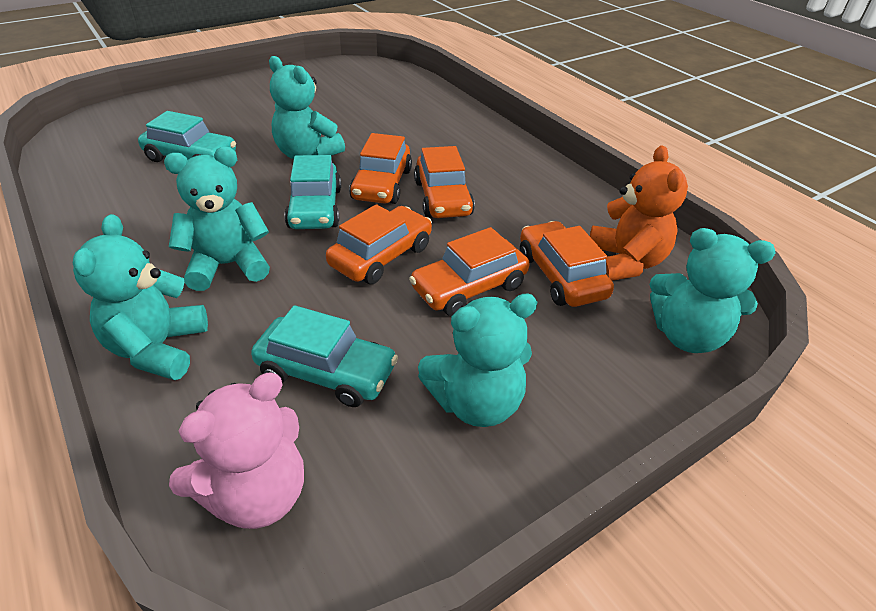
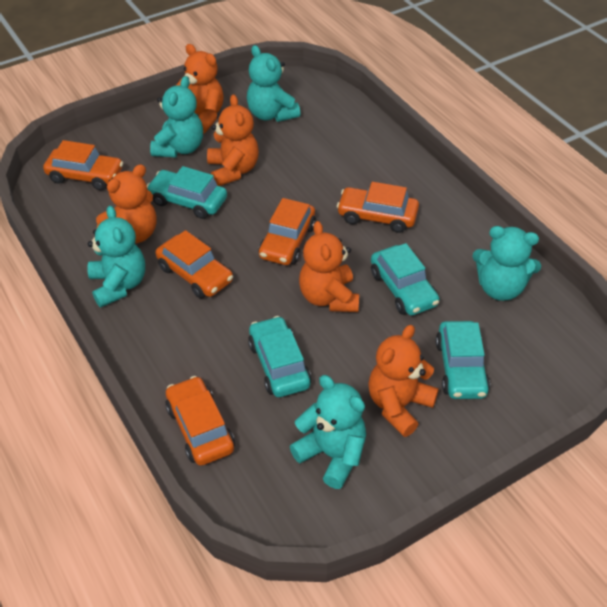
orange teddy bear: [590,145,688,281] = 1 -> [96,164,157,243] [176,44,224,134] [207,94,259,186] [299,221,359,312] [368,325,439,437] = 5
pink teddy bear: [169,373,304,529] = 1 -> none = 0
turquoise car: [138,111,236,162] [251,305,398,407] [284,155,341,229] = 3 -> [147,166,227,219] [248,316,311,397] [371,243,439,315] [436,321,490,399] = 4

